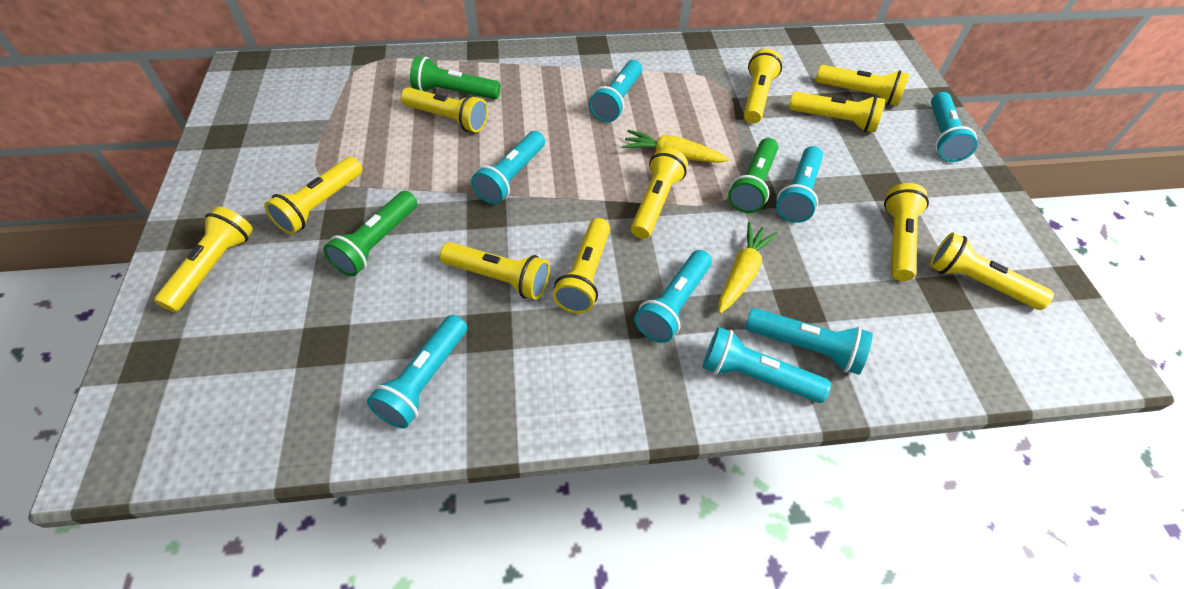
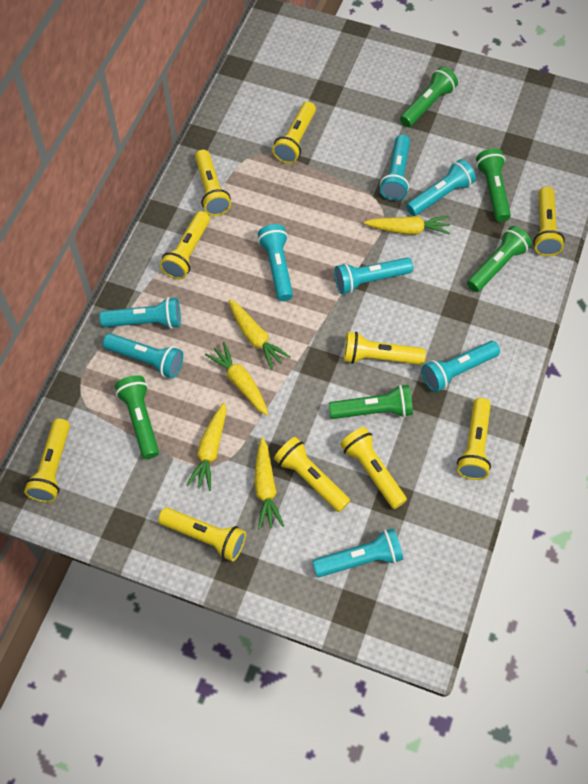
green flashlight: [324,191,417,276] [410,56,501,100] [728,138,778,213] = 3 -> [115,375,159,459] [329,385,413,419] [400,67,458,127] [467,226,532,292] [476,148,511,222] = 5
yellow carrot: [622,130,729,163] [719,222,778,314] = 2 -> [186,403,226,491] [205,342,268,416] [229,299,291,370] [254,437,284,530] [364,216,450,234] = 5
yellow flashlight: [154,206,253,312] [264,157,363,234] [401,87,488,133] [440,242,550,300] [553,218,610,314] [631,147,688,239] [744,48,782,124] [789,92,885,132] [816,65,909,106] [884,183,929,281] [930,232,1054,310] = 11 -> [24,418,70,503] [158,507,246,561] [160,211,210,280] [195,150,231,216] [272,101,316,164] [274,437,350,512] [340,427,407,509] [344,332,426,365] [457,398,491,480] [533,186,565,256] = 10

